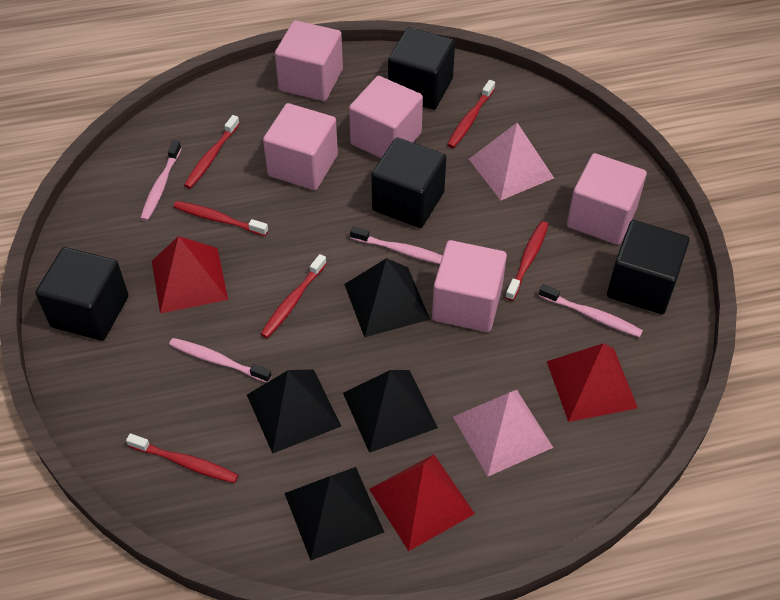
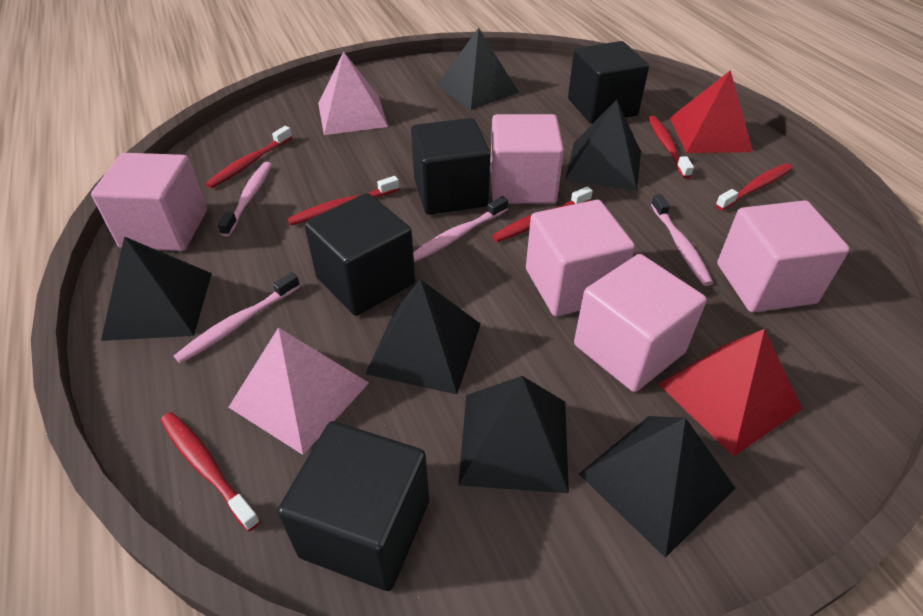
black pyramid: [247,369,341,454] [285,467,384,560] [343,370,438,453] [344,258,430,337] = 4 -> [101,236,212,341] [365,279,481,394] [437,28,519,110] [458,376,569,493] [565,100,641,191] [579,416,735,558] = 6
red pyramid: [152,236,228,314] [369,454,475,551] [547,343,638,422] = 3 -> [658,329,802,457] [670,70,753,153] = 2

